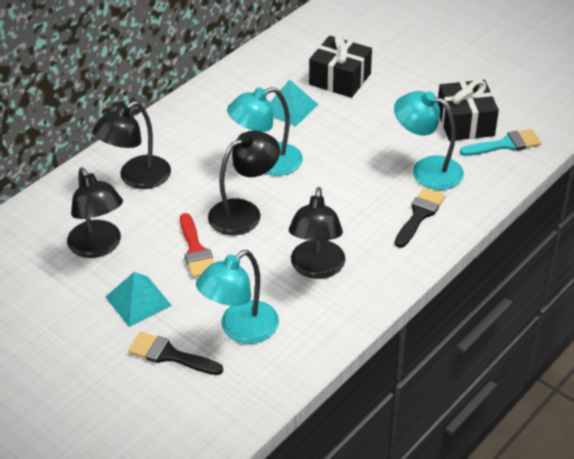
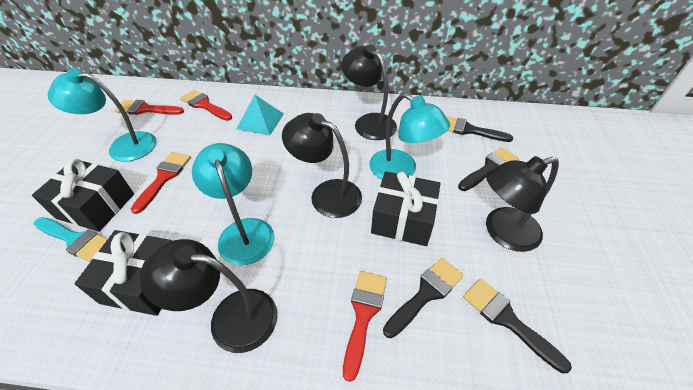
black brush: [128,332,223,375] [395,187,445,248] = 2 -> [383,258,463,338] [446,116,513,142] [458,147,519,191] [463,279,572,373] = 4
black gift: [309,34,372,98] [438,80,499,141] = 2 -> [32,159,134,232] [74,230,173,316] [371,171,441,246] = 3
red brush: [180,213,214,278] = 1 -> [115,100,184,115] [131,152,191,214] [180,90,232,121] [343,271,387,382] = 4
turquoise pyramid: [106,272,172,327] [270,79,318,126] = 2 -> [237,95,284,136] = 1

